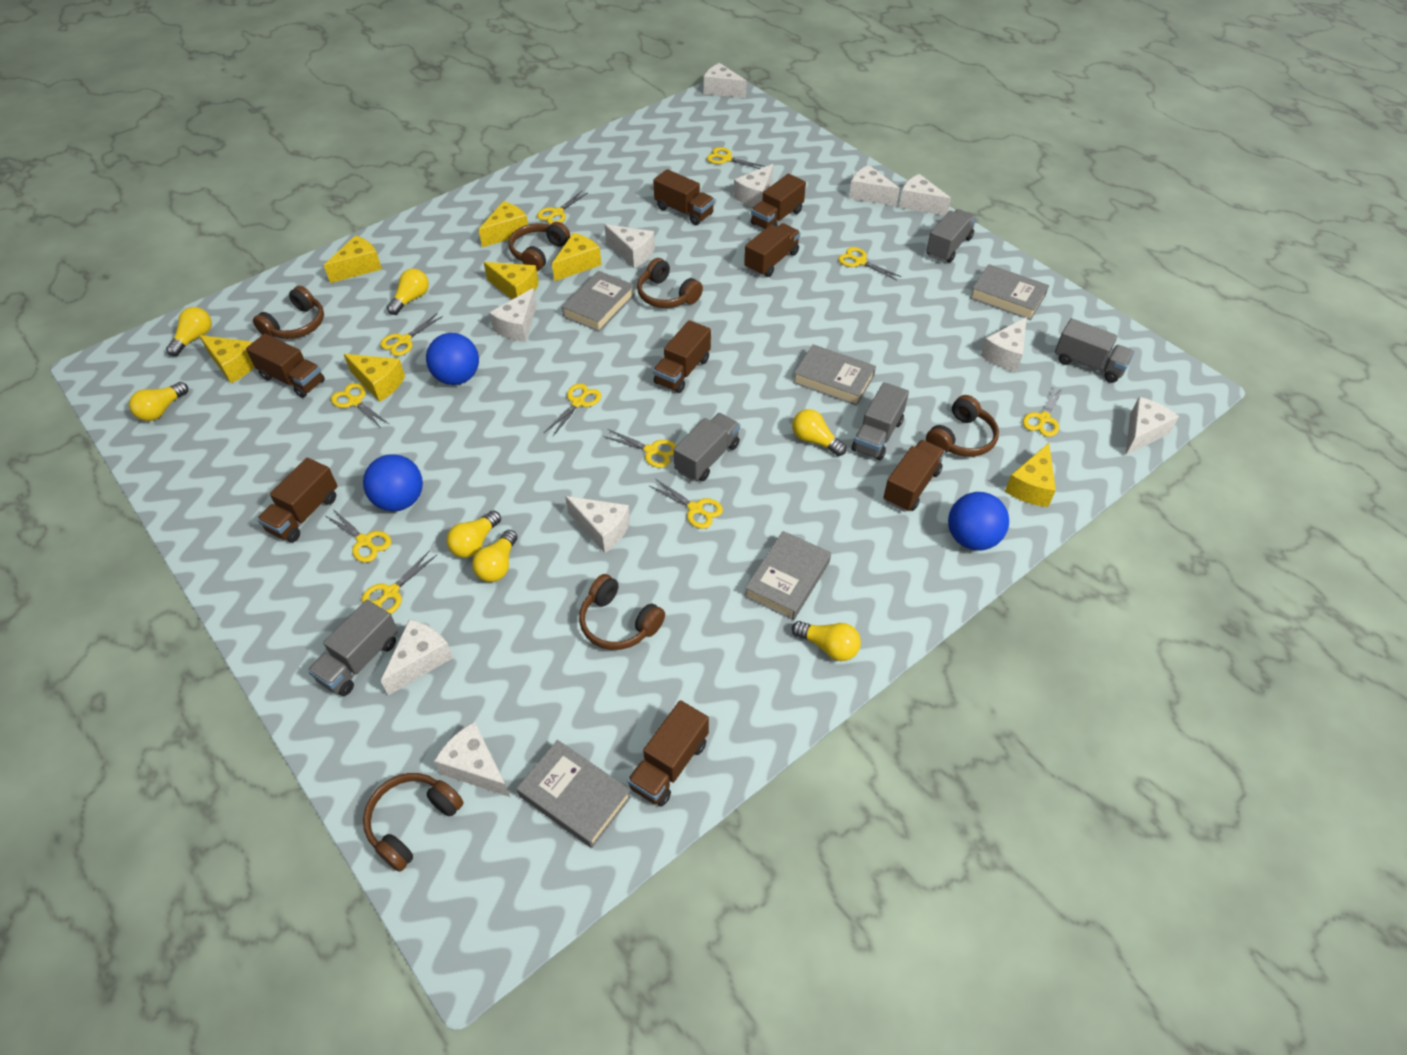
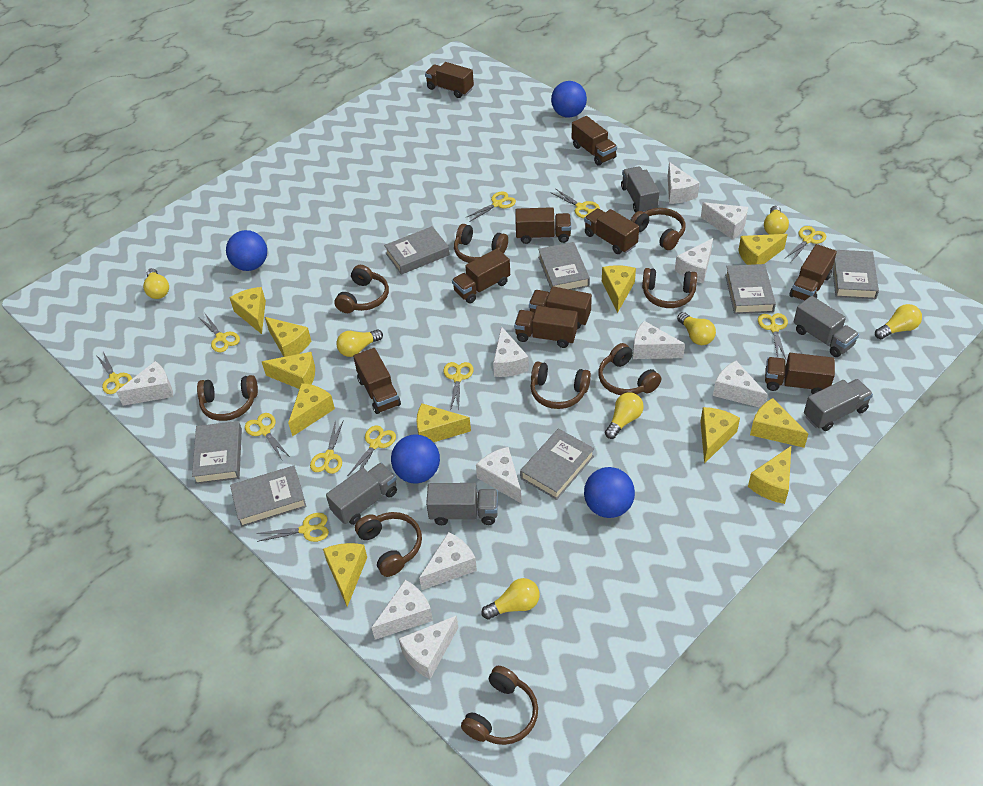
blue ball: [363,454,423,511] [426,333,479,385] [948,492,1009,550] = 3 -> [226,230,267,271] [391,435,440,483] [551,81,587,118] [584,467,635,518] = 4
brown headphones: [253,286,324,339] [363,773,464,872] [509,222,570,271] [579,574,665,650] [637,258,703,308] [926,395,999,457] = 6 -> [197,375,258,421] [334,265,389,313] [355,512,422,577] [454,224,508,263] [461,666,538,745] [530,362,591,409] [598,343,661,395] [630,208,686,250] [642,268,697,308] = 9
brown truck: [246,333,325,398] [257,458,338,542] [627,700,709,807] [653,169,715,225] [653,320,711,393] [744,223,800,277] [751,174,806,229] [883,440,945,512] = 8 -> [353,348,401,414] [425,62,474,98] [452,249,510,303] [514,306,578,348] [515,207,571,244] [529,286,592,329] [572,116,617,166] [584,208,639,254] [765,353,835,394] [789,244,837,301] = 10
grey book: [517,740,631,848] [562,271,635,332] [745,531,831,620] [793,344,876,406] [970,264,1049,320] = 5 -> [192,421,242,484] [230,466,307,527] [384,226,450,275] [520,428,594,500] [538,242,590,290] [725,264,776,314] [832,250,879,299] = 7
yellow cheese: [199,335,254,383] [324,235,382,283] [344,354,405,402] [479,201,529,247] [484,262,539,299] [552,233,601,281] [1005,443,1056,507] = 7 -> [229,287,266,334] [262,352,315,389] [265,317,311,357] [288,383,335,437] [323,543,367,607] [417,403,471,442] [602,265,636,313] [700,407,740,464] [738,234,788,265] [748,446,791,504] [750,398,808,448] = 11

